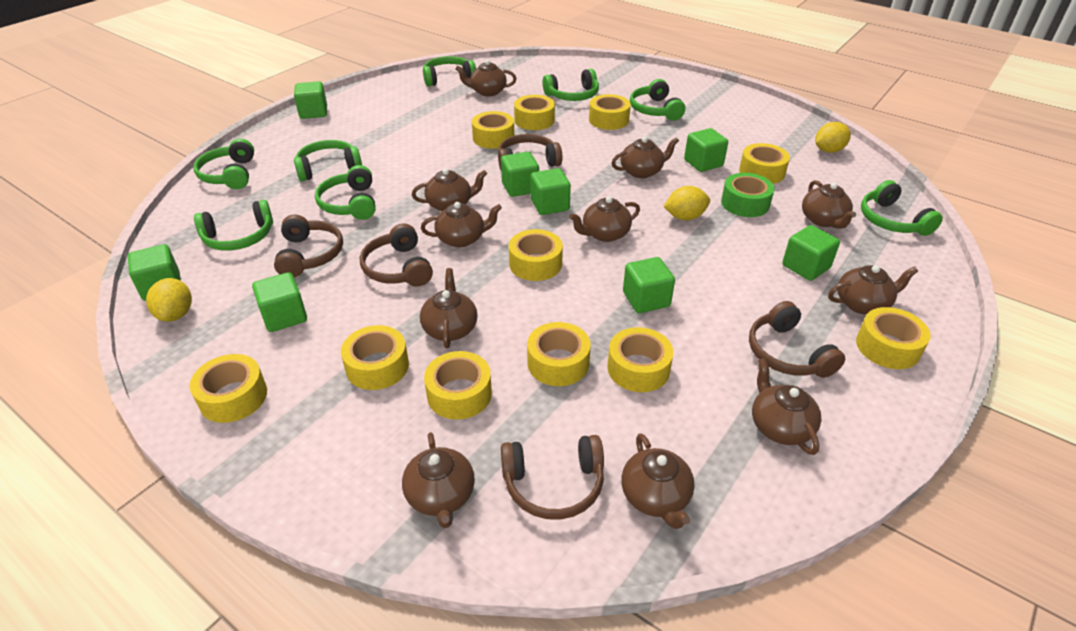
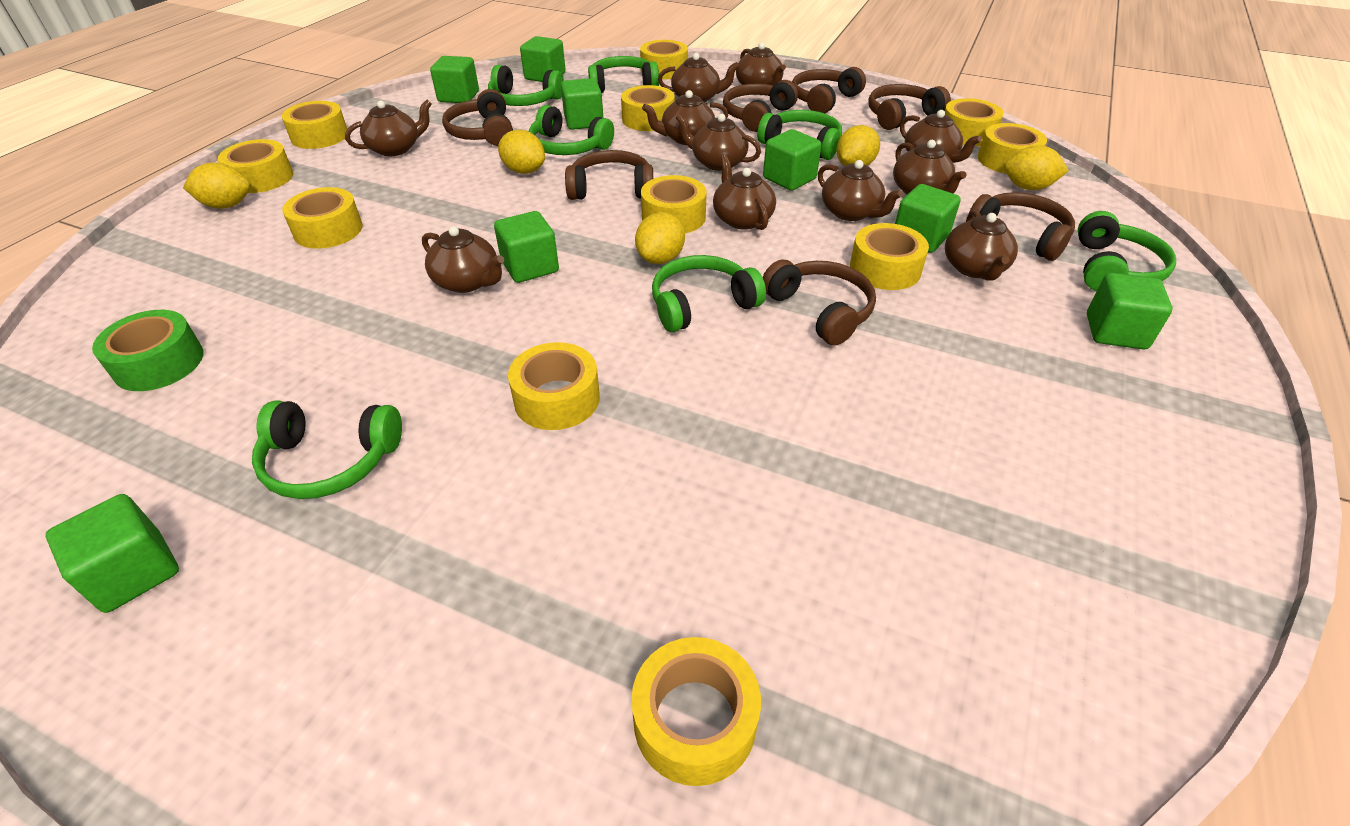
brown headphones: [274,215,343,277] [360,223,433,287] [498,134,562,170] [501,435,604,520] [749,301,845,378] = 5 -> [442,89,513,146] [565,150,653,200] [723,80,798,132] [763,260,876,345] [792,67,866,113] [868,84,951,130] [969,192,1075,261] = 7
green headphones: [194,139,254,189] [194,200,273,251] [294,140,362,181] [315,165,376,220] [423,56,476,87] [543,69,599,101] [630,79,685,121] [861,180,943,236] = 8 -> [252,400,402,499] [488,65,564,106] [529,105,614,155] [588,56,659,93] [652,255,766,332] [757,110,842,160] [1078,211,1176,291] = 7
yellow lemon: [146,278,192,322] [663,186,710,220] [815,122,851,153] = 3 -> [183,162,251,209] [498,130,545,174] [635,212,685,264] [836,125,880,166] [1004,145,1069,190] = 5

